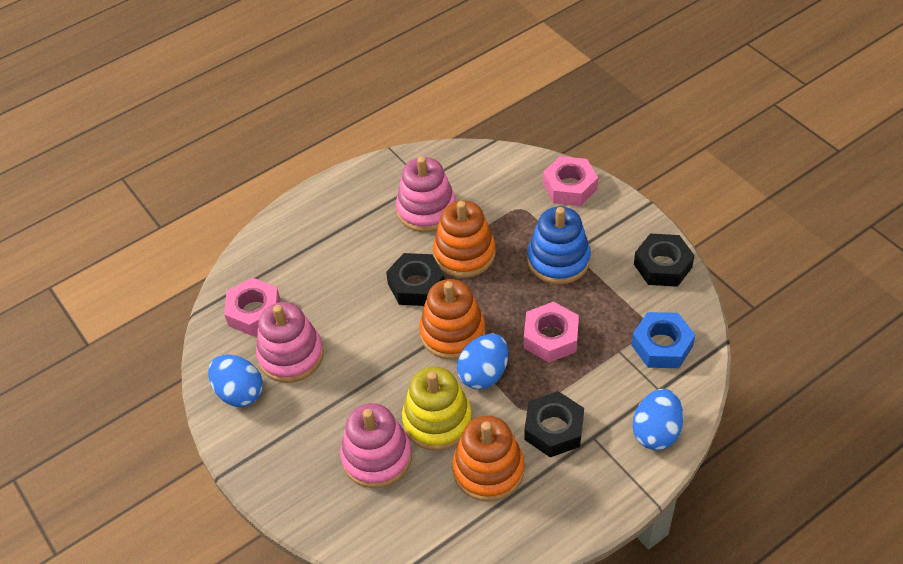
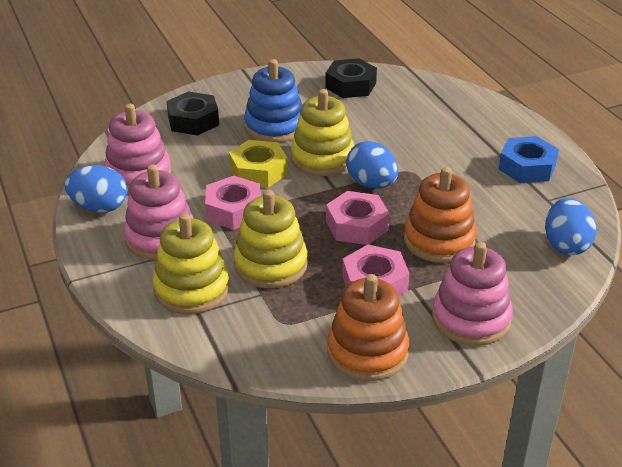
black nut: [386,253,445,306] [524,391,584,457] [634,234,695,287] = 3 -> [166,91,219,136] [325,58,377,98] = 2
orange stacking toy: [419,279,485,360] [433,200,496,278] [452,416,524,502] = 3 -> [327,274,409,381] [404,167,477,263] = 2
yellow nut: none = 0 -> [229,140,288,188] = 1
yellow stacking toy: [402,367,472,451] = 1 -> [152,213,230,314] [234,190,308,288] [291,89,354,176] = 3

